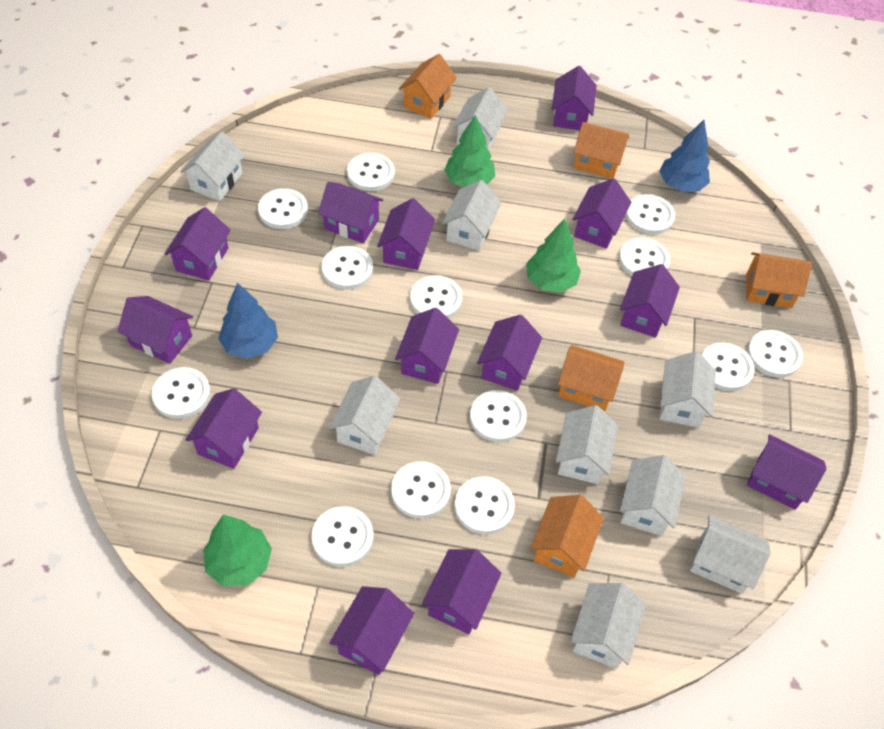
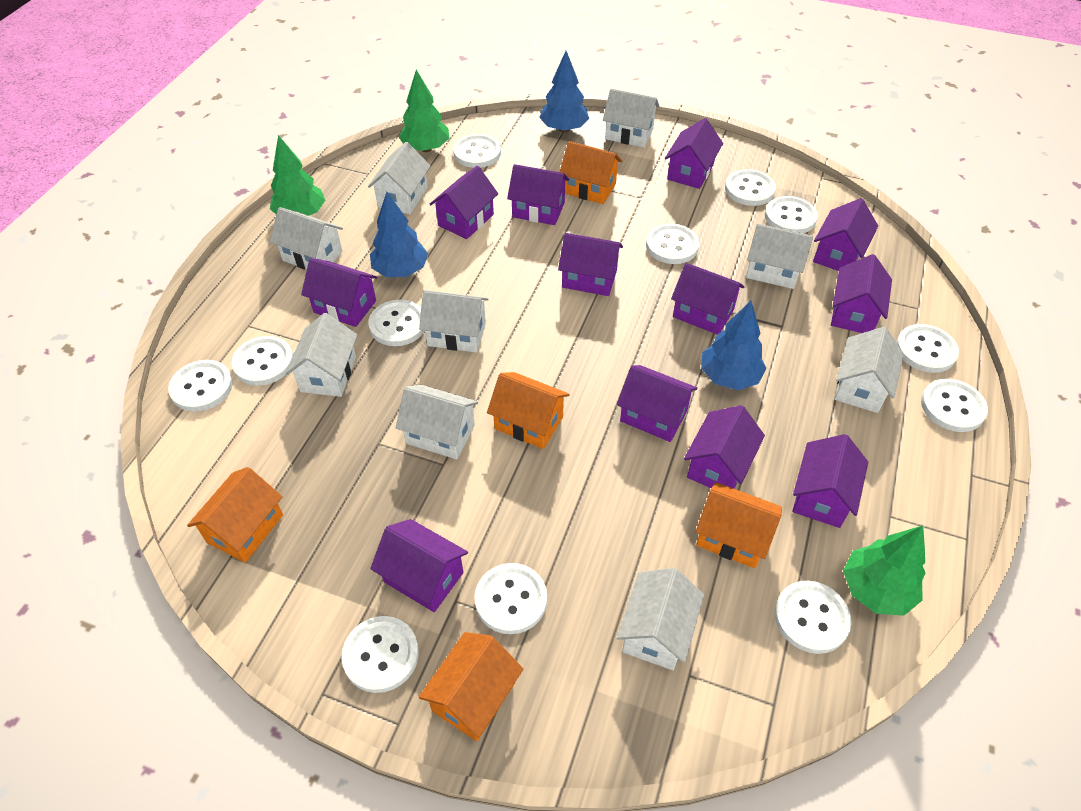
blue tree: [218,283,278,359] [659,120,710,192] = 2 -> [370,192,428,277] [539,51,589,132] [701,301,767,390] = 3
purple house: [117,296,193,364] [165,207,231,281] [186,388,262,469] [318,182,383,243] [329,586,414,675] [377,198,435,270] [395,308,459,384] [422,549,501,634] [477,315,542,391] [552,66,597,130] [572,178,631,249] [620,264,680,338] [747,434,827,510] = 13 -> [301,258,377,327] [370,519,468,612] [430,166,498,239] [507,164,569,225] [558,233,623,296] [617,365,697,442] [665,118,723,189] [671,263,744,335] [684,405,765,489] [792,434,868,528] [813,198,878,271] [831,254,892,333] = 12
white button: [152,367,210,419] [258,188,308,229] [311,506,373,566] [322,246,373,290] [347,153,395,191] [391,461,451,519] [410,275,462,318] [455,476,515,534] [470,390,527,442] [619,237,670,276] [626,194,675,235] [701,343,754,391] [747,330,803,378] = 13 -> [168,360,233,412] [232,336,293,386] [342,616,419,693] [368,300,424,346] [453,134,501,168] [475,563,547,634] [646,224,699,264] [725,169,776,206] [765,196,818,233] [774,581,851,654] [896,324,959,373] [921,379,988,432] = 12

